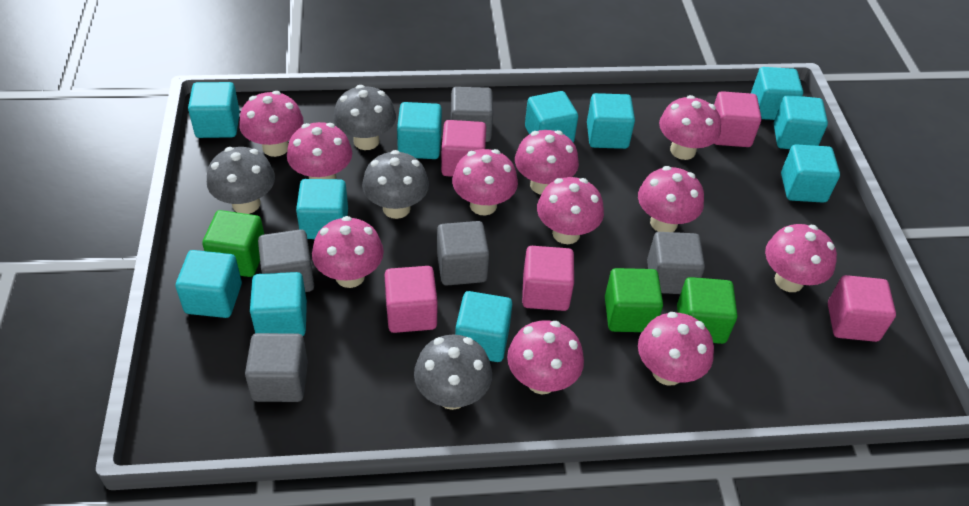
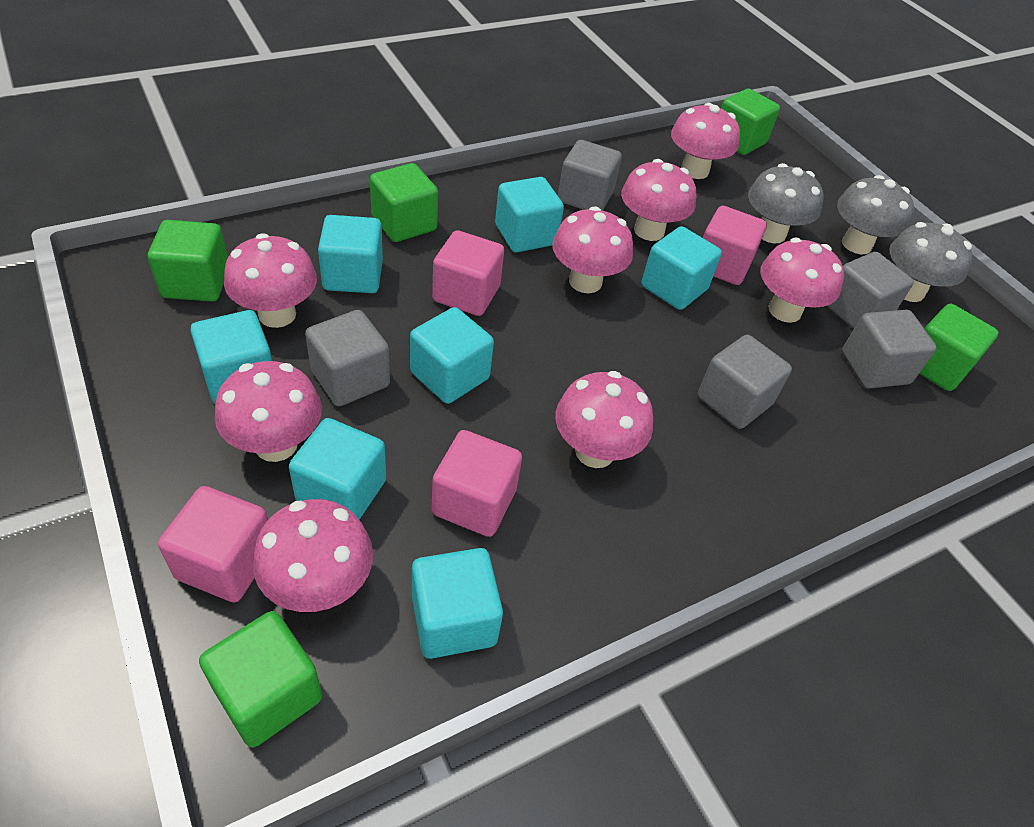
green cube: [202,210,264,277] [605,268,663,332] [677,277,737,344] = 3 -> [148,220,228,302] [199,611,322,748] [370,163,438,242] [721,88,780,155] [919,304,999,391] = 5
grey mushroom: [207,147,275,214] [333,85,396,150] [362,150,429,219] [414,334,492,410] = 4 -> [748,163,824,244] [837,175,915,254] [889,222,973,302] = 3
pink cube: [384,266,438,333] [441,120,486,177] [522,246,574,311] [714,91,762,147] [828,275,896,342] = 5 -> [158,486,268,602] [432,230,504,316] [432,430,522,537] [703,206,767,285] = 4
pink mushroom: [239,91,304,157] [287,122,352,179] [312,216,384,288] [452,149,518,216] [507,320,584,394] [515,130,579,195] [537,177,604,244] [638,166,704,232] [638,312,714,386] [659,95,721,160] [765,224,837,292] = 11 -> [215,361,322,462] [224,233,317,328] [253,499,373,612] [552,206,633,293] [555,371,653,468] [621,159,696,241] [671,103,740,179] [760,238,844,323] = 8
turquoise cube: [175,250,242,318] [188,82,240,138] [250,272,307,336] [296,179,348,239] [397,102,442,159] [455,291,512,362] [525,91,578,143] [587,93,635,149] [751,67,803,120] [774,95,828,149] [781,144,840,203] = 11 -> [190,310,272,404] [289,418,386,520] [318,215,383,293] [410,307,494,404] [412,548,503,659] [495,177,564,252] [642,226,722,310] = 7

